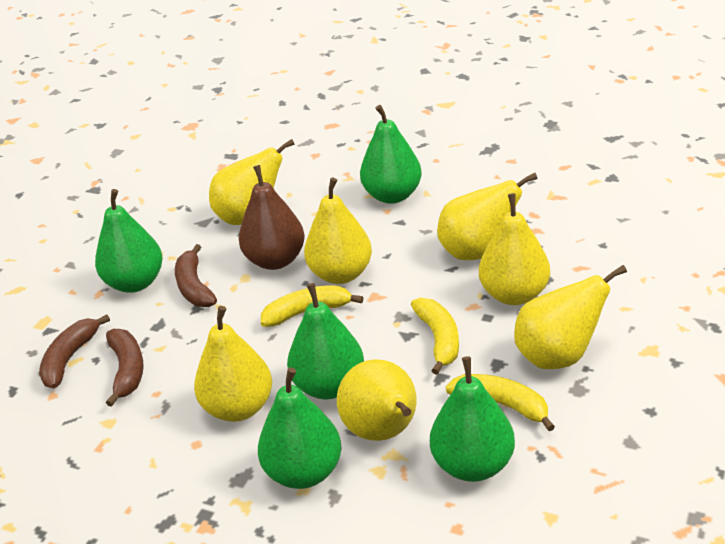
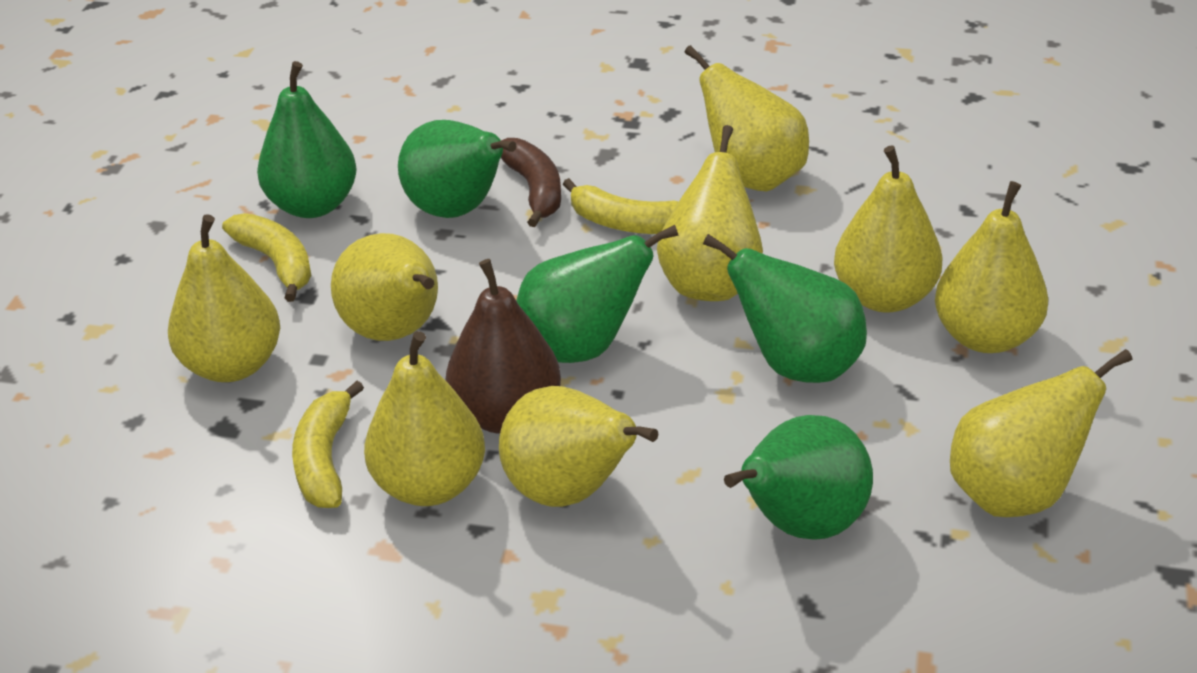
brown banana: [39,314,110,388] [106,329,144,407] [175,244,217,307] = 3 -> [501,138,561,227] = 1
yellow pear: [194,306,272,422] [209,139,295,225] [304,178,372,284] [337,359,417,441] [437,173,538,260] [479,193,550,305] [514,265,627,369] = 7 -> [168,214,280,382] [331,233,438,341] [364,331,485,506] [499,386,658,507] [657,125,763,301] [685,45,809,192] [834,145,942,313] [935,181,1048,353] [950,349,1132,517] = 9

